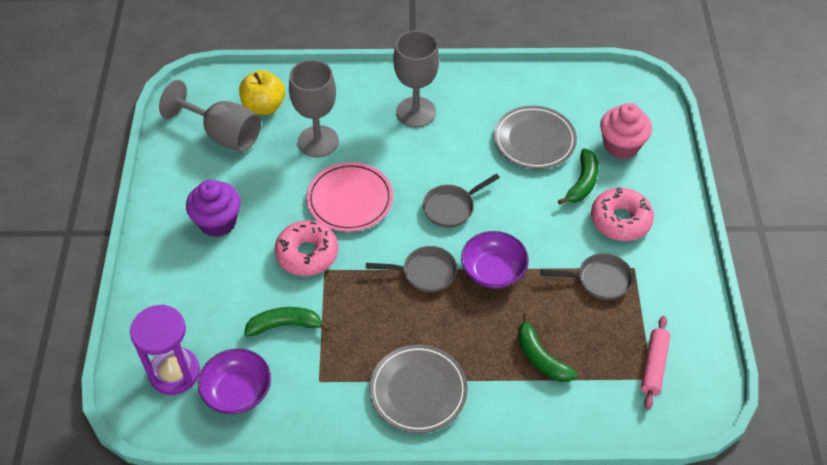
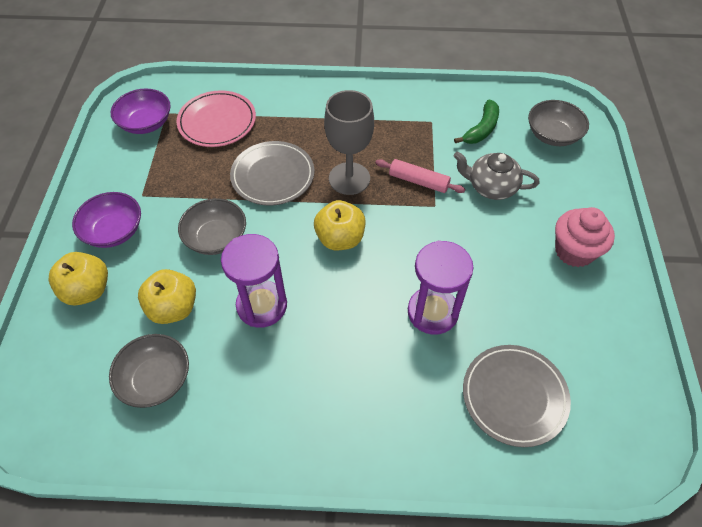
green banana: [244,307,330,337] [518,313,577,382] [558,148,599,205] = 3 -> [454,100,499,144] = 1
grey bowl: none = 0 -> [109,334,189,408] [178,198,246,255] [528,100,589,146] = 3
grey goblet: [159,80,261,152] [289,60,339,157] [393,30,439,127] = 3 -> [324,90,374,195] = 1
grey pan: [366,246,457,292] [423,173,500,228] [541,253,633,300] = 3 -> none = 0
grey teapot: none = 0 -> [454,151,540,200] = 1
pink donut: [275,220,338,276] [591,187,654,241] = 2 -> none = 0
purple cupcake: [186,180,241,237] = 1 -> none = 0
purple hourglass: [130,304,200,395] = 1 -> [221,234,287,328] [408,240,474,335] = 2
yellow apple: [239,70,285,115] = 1 -> [49,252,108,305] [138,269,196,324] [314,200,365,250] = 3

